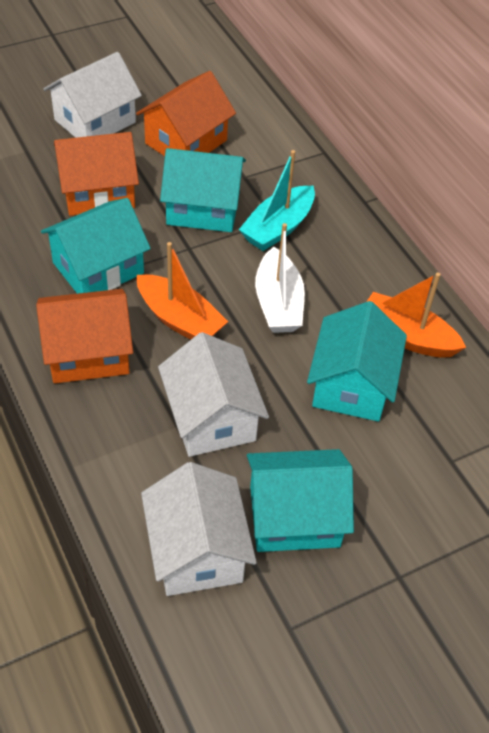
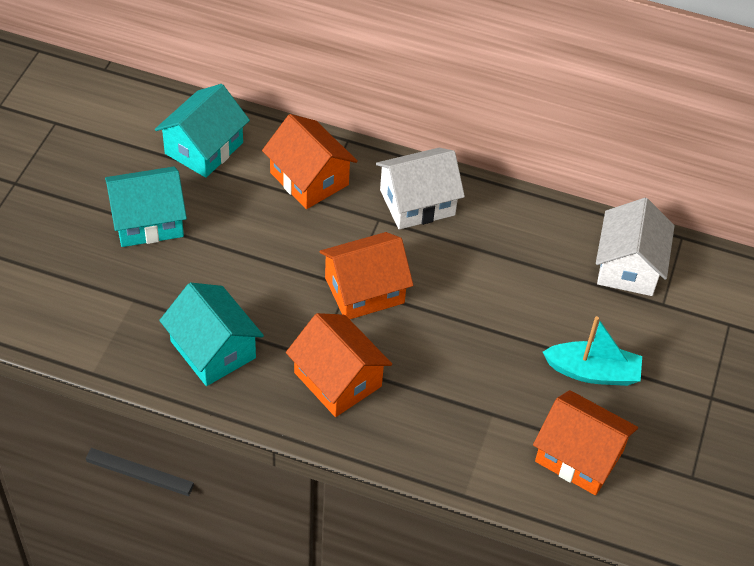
orange boat: [137,242,228,340] [366,272,466,358] = 2 -> none = 0
orange house: [36,289,133,383] [54,132,139,216] [136,71,236,156] = 3 -> [262,114,358,209] [286,313,392,417] [320,232,414,319] [533,390,638,495] = 4
turquoise house: [41,198,151,294] [160,148,246,232] [247,449,354,552] [307,301,407,421] = 4 -> [105,167,187,247] [155,84,250,178] [159,283,264,386] = 3
white boat: [255,223,305,333] = 1 -> none = 0
white house: [43,52,142,138] [141,462,257,596] [158,332,269,457] = 3 -> [376,148,465,230] [596,198,675,296] = 2

